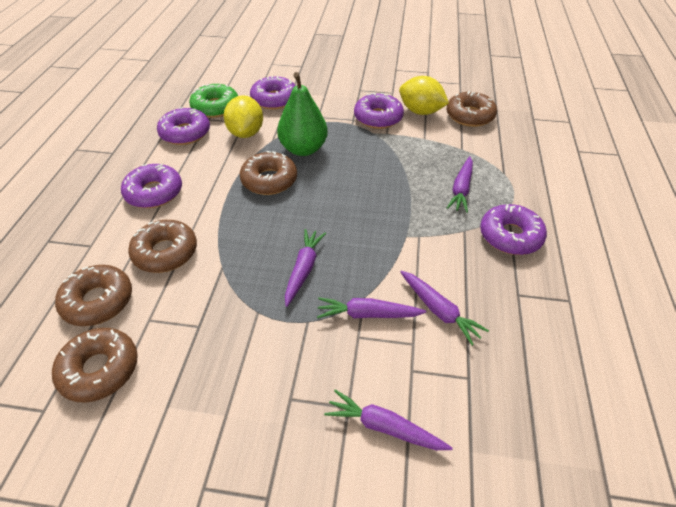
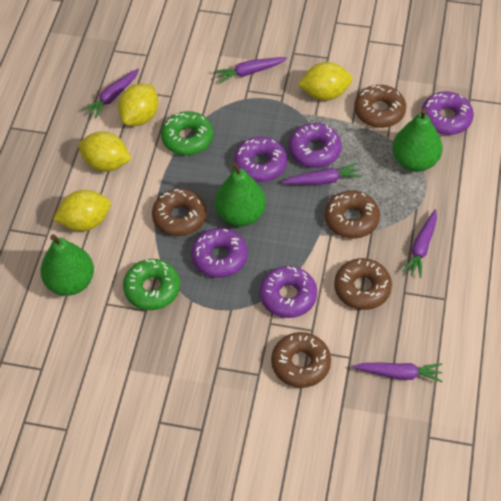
green donut: [189,84,238,118] = 1 -> [123,259,180,310] [161,111,213,155] = 2
green pear: [277,72,328,156] = 1 -> [40,234,94,296] [215,162,266,227] [392,108,443,172] = 3
yellow lemon: [224,95,263,138] [399,76,449,115] = 2 -> [53,190,111,231] [78,131,131,172] [118,84,159,126] [298,62,353,101] = 4

